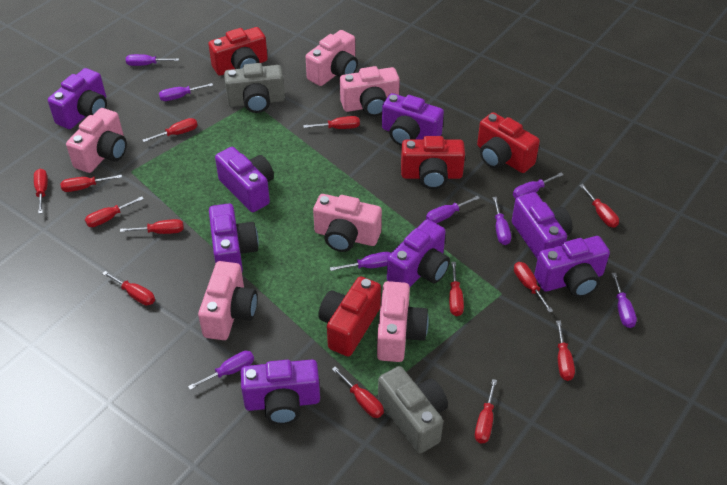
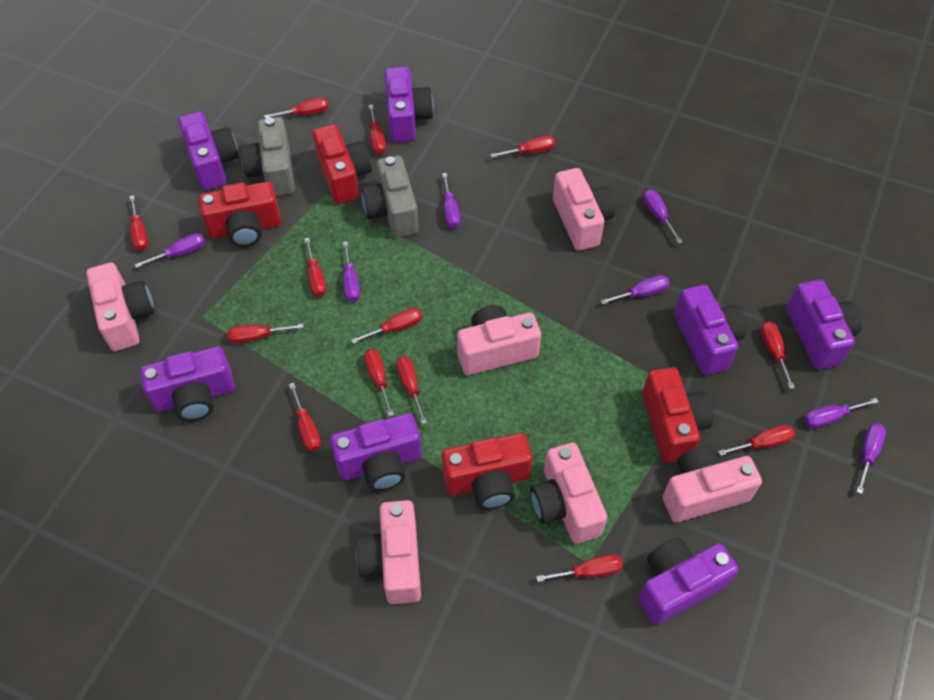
purple camera: [48,68,107,129] [209,203,259,271] [215,147,274,212] [241,360,320,425] [382,93,444,146] [387,219,450,287] [512,192,572,259] [534,236,610,297] = 8 -> [140,346,235,421] [178,112,239,190] [330,413,422,491] [385,67,433,142] [638,538,739,625] [674,285,747,375] [786,280,862,370] = 7
purple screwdriver: [126,54,179,66] [159,83,213,101] [188,351,254,390] [330,252,391,271] [426,196,480,223] [493,197,511,245] [513,172,564,199] [612,273,637,328] = 8 -> [135,233,205,268] [343,241,360,302] [442,173,460,228] [601,275,670,305] [643,189,682,244] [804,398,879,428] [857,423,886,494] = 7

